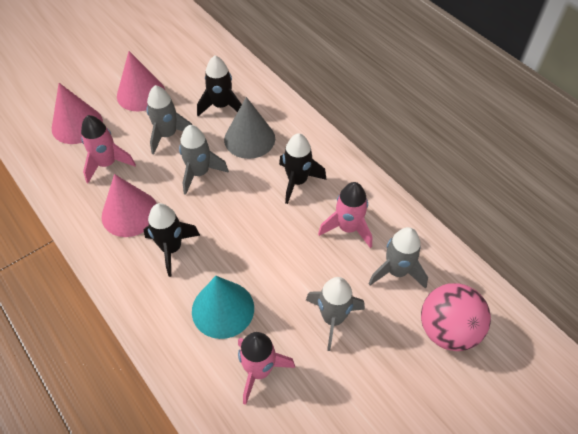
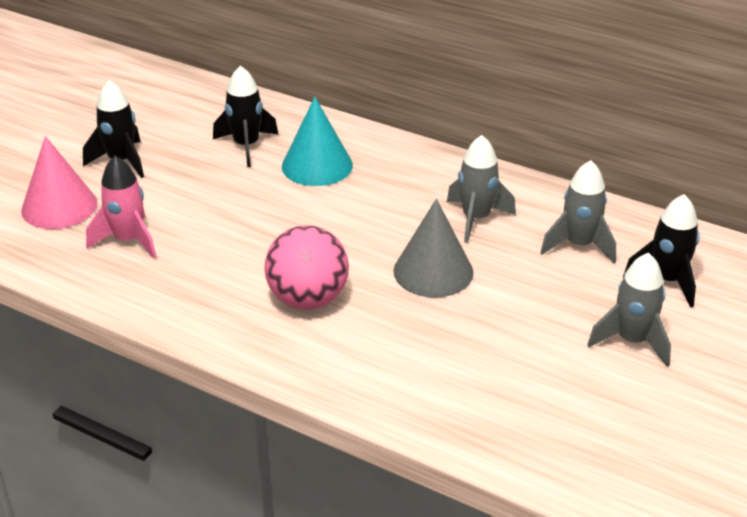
grey rocket: [147,85,192,155] [179,125,229,195] [306,277,365,351] [368,227,428,289] = 4 -> [447,135,516,243] [540,160,616,263] [587,253,671,367] = 3
pink cone: [52,83,103,144] [102,174,157,237] [117,51,165,111] = 3 -> [21,136,97,229] = 1
pink rocket: [81,115,136,183] [238,332,295,405] [318,182,372,248] = 3 -> [86,156,156,259] = 1

